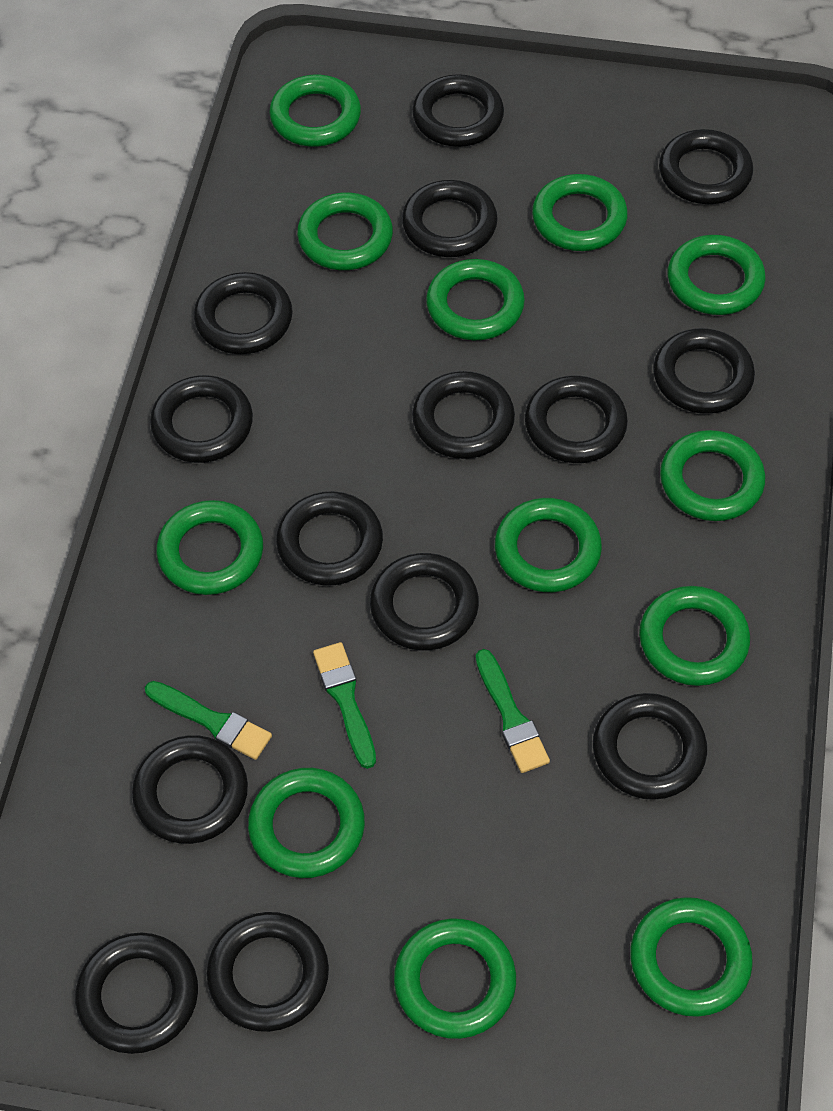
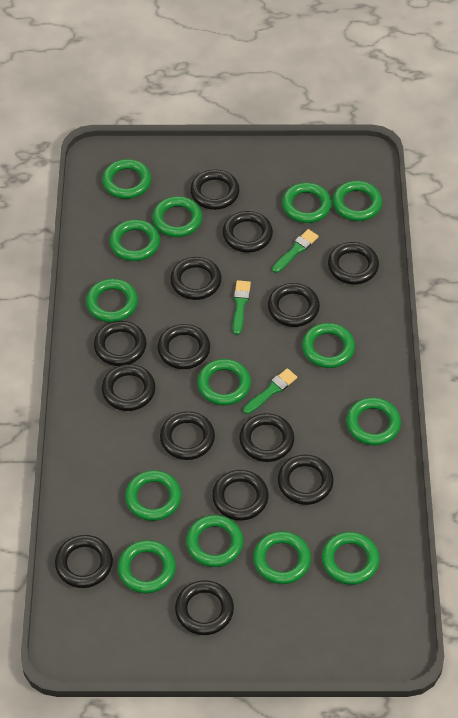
green ring: [156,500,263,595] [248,768,365,878] [269,75,361,147] [297,192,393,270] [394,918,516,1039] [426,259,525,340] [495,498,602,592] [532,174,628,251] [630,897,753,1017] [639,586,750,686] [660,430,765,521] [668,235,766,315] = 12 -> [86,279,138,322] [102,159,151,199] [110,219,160,261] [118,540,176,593] [125,470,182,521] [152,196,202,237] [186,515,243,567] [197,359,251,406] [253,531,311,584] [282,182,332,223] [302,323,355,368] [322,532,380,585] [333,181,382,221] [346,397,401,445] = 14

